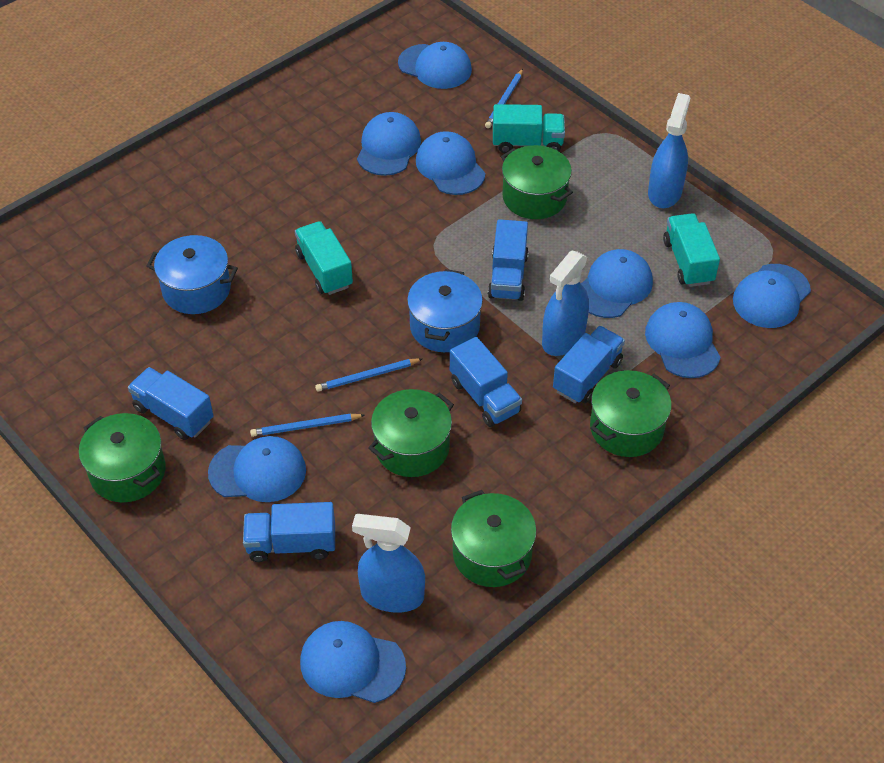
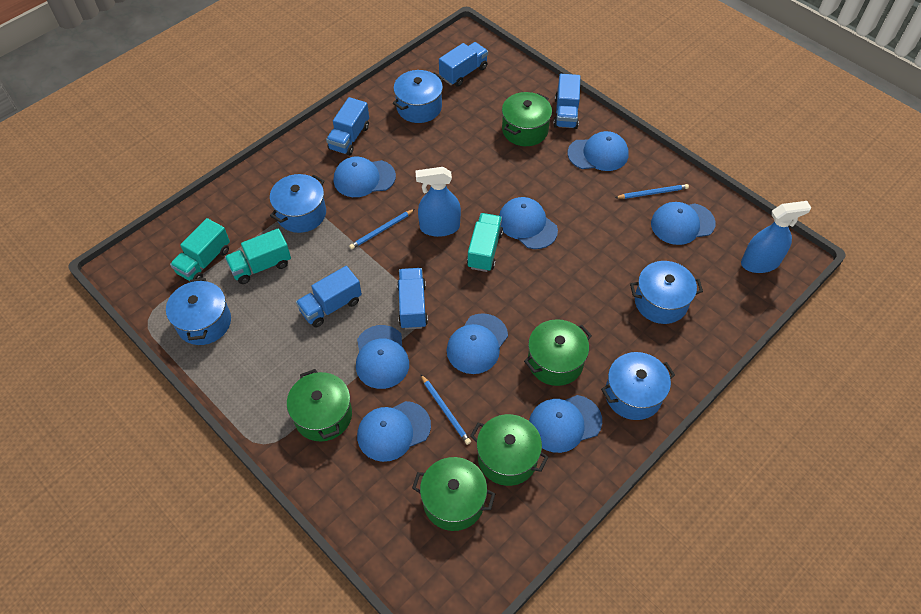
blue pot: [147,235,238,314] [407,269,483,352] = 2 -> [166,278,231,345] [270,174,326,233] [393,70,444,123] [601,352,675,420] [630,261,703,324] = 5
blue spray bottle: [352,514,425,613] [542,251,589,356] [648,93,690,208] = 3 -> [415,167,461,237] [741,201,811,273] = 2

